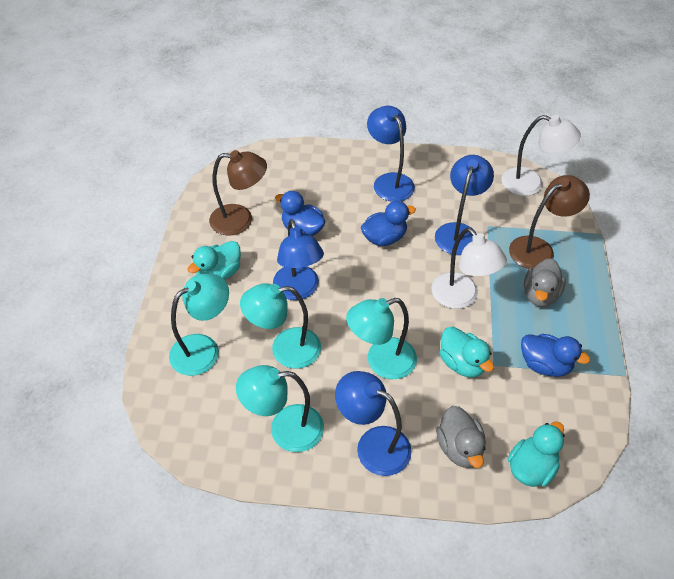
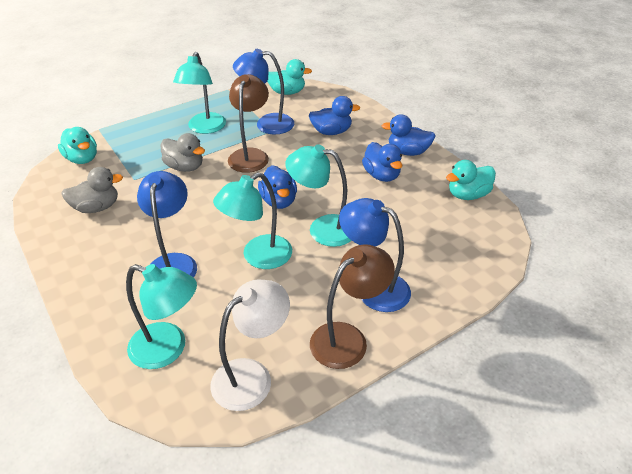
blue duck: [275,191,326,236] [361,201,416,246] [521,334,590,377] = 3 -> [258,165,297,209] [309,96,360,135] [362,142,402,182] [381,114,435,156] = 4
blue lamp: [273,219,324,300] [335,371,412,476] [367,106,415,202] [435,155,494,255] = 4 -> [137,171,197,278] [233,49,294,134] [339,198,411,312] = 3
white lamp: [432,228,507,309] [501,115,581,196] = 2 -> [210,279,290,411] = 1

